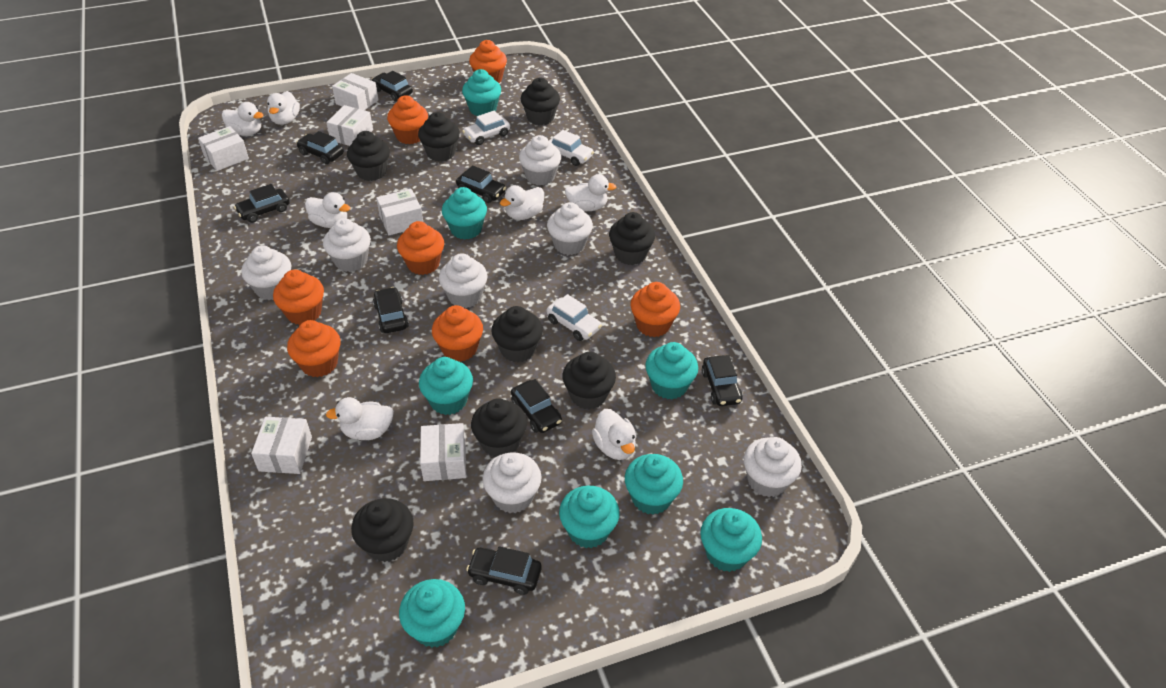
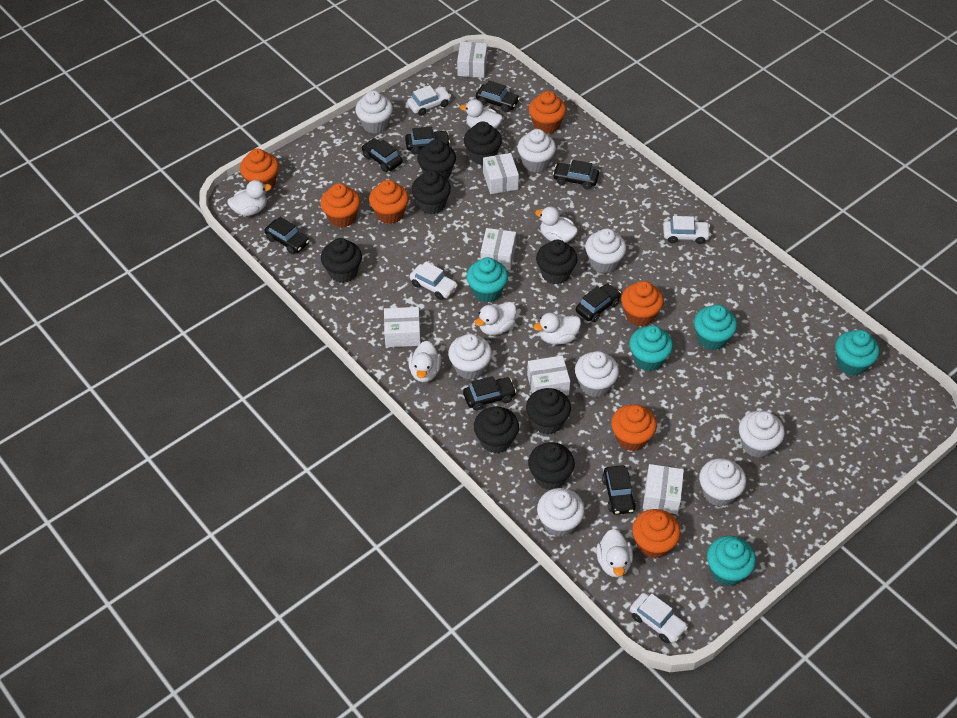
turquoise cupcake: [399,579,465,648] [419,357,473,415] [442,187,487,240] [462,69,501,116] [559,486,620,548] [625,454,683,515] [645,342,698,399] [700,508,762,572] = 8 -> [466,257,508,303] [629,325,673,371] [694,305,737,350] [707,536,756,586] [835,330,879,376] = 5
white car: [462,110,510,145] [547,294,602,341] [549,130,594,166] = 3 -> [407,85,451,116] [410,262,458,300] [630,593,688,643] [663,216,711,244] = 4
white cupcake: [241,245,291,300] [323,218,371,272] [439,253,488,308] [482,452,542,513] [519,135,561,185] [547,202,593,255] [744,437,802,497] = 7 -> [355,90,393,134] [448,334,492,380] [517,129,556,172] [537,488,585,537] [575,351,619,397] [585,228,626,273] [699,458,746,506] [739,411,785,458] = 8

